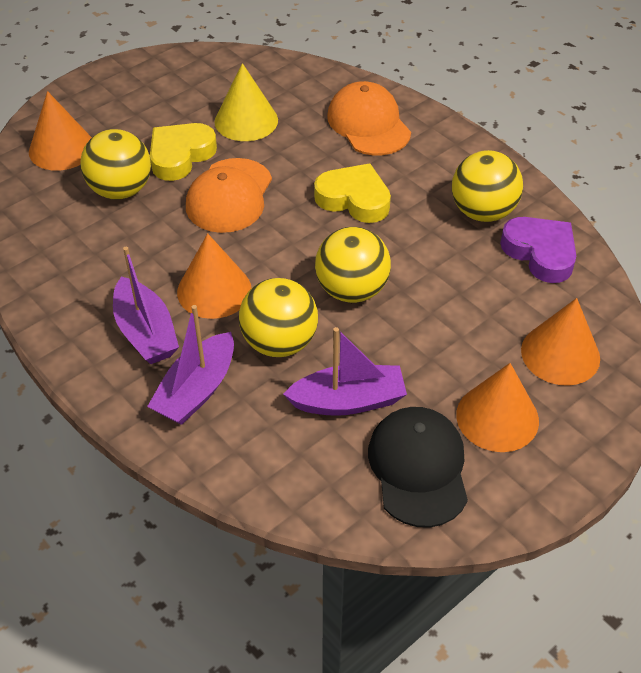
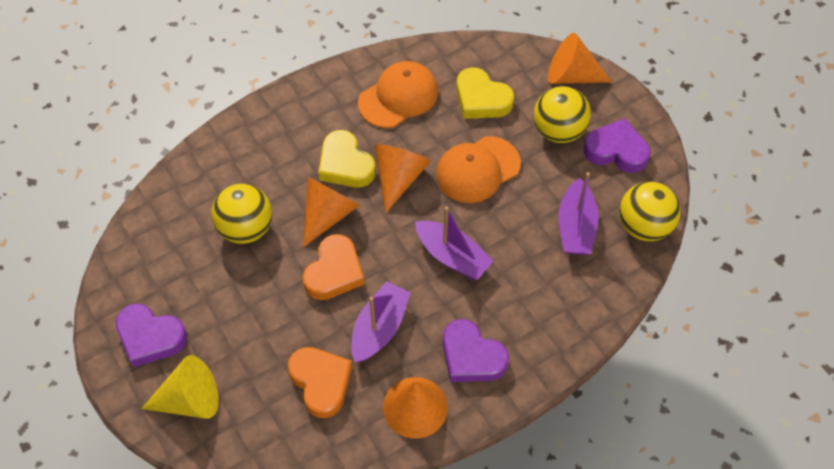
black cap: [368,407,468,528] = 1 -> none = 0
orange heart: none = 0 -> [288,347,352,418] [303,234,364,300] = 2
purple heart: [500,217,576,283] = 1 -> [116,303,187,367] [443,319,509,382] [583,119,650,173] = 3
yellow ball: [80,129,151,200] [239,278,318,357] [315,227,391,303] [452,150,523,222] = 4 -> [211,184,272,244] [534,86,591,143] [619,181,680,241] = 3

